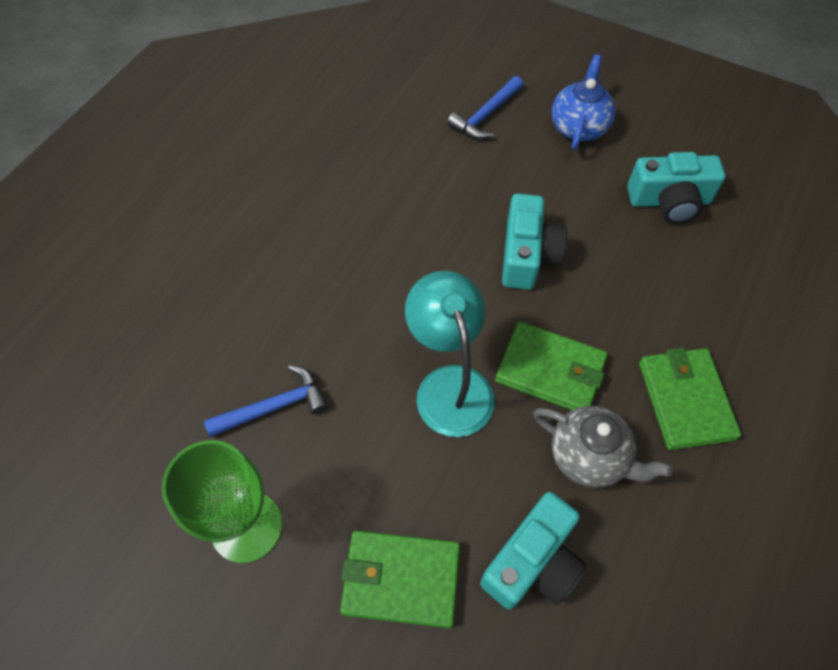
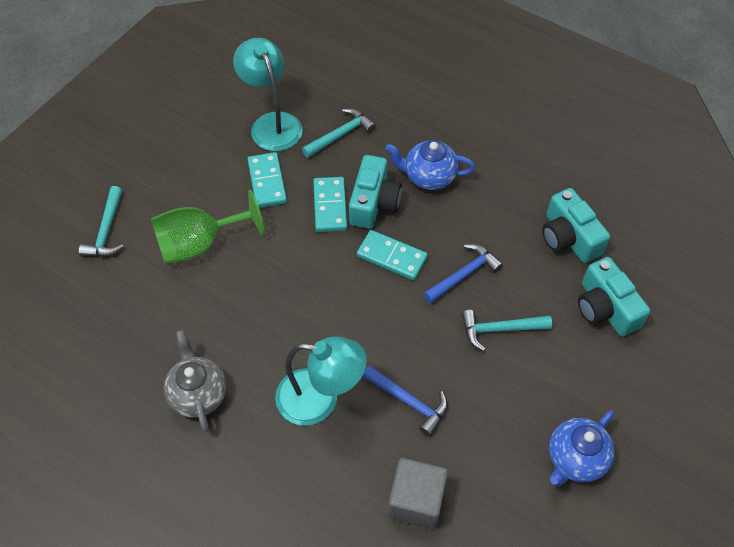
blue teapot: [552,54,616,150] = 1 -> [386,140,475,190] [549,410,615,486] = 2
green wallet: [340,530,460,628] [495,321,607,410] [639,347,741,450] = 3 -> none = 0
grey cube: none = 0 -> [388,458,448,529] = 1
turquoise domino: none = 0 -> [247,152,287,208] [313,177,347,232] [357,230,428,280] = 3
turquoise hammer: none = 0 -> [79,186,124,257] [302,108,376,158] [461,310,552,351] = 3
turquoise lamp: [405,271,495,437] = 1 -> [233,38,303,151] [275,337,367,426] = 2

